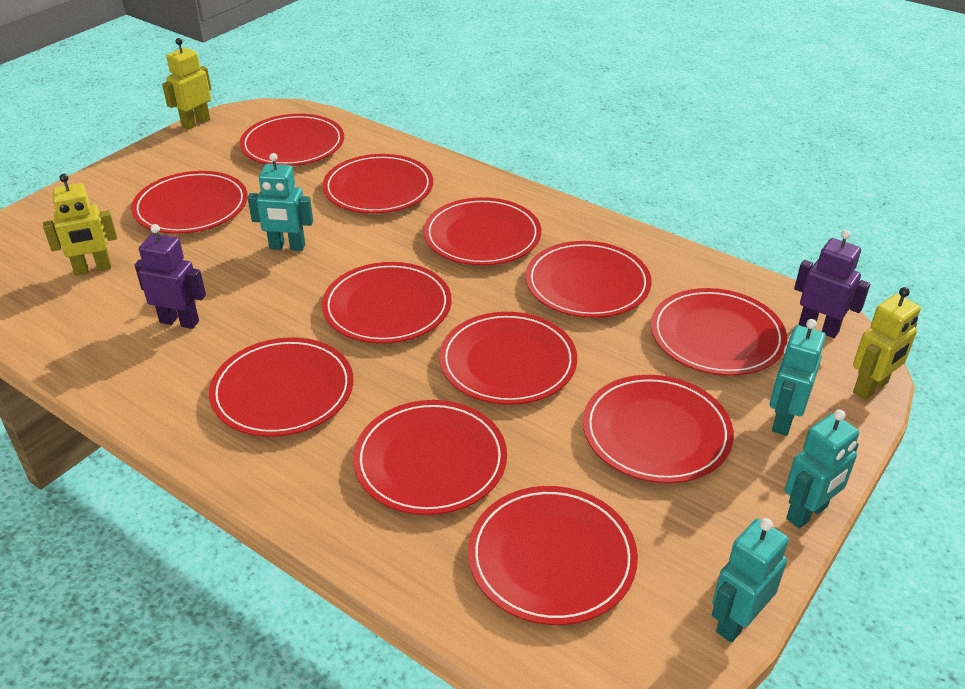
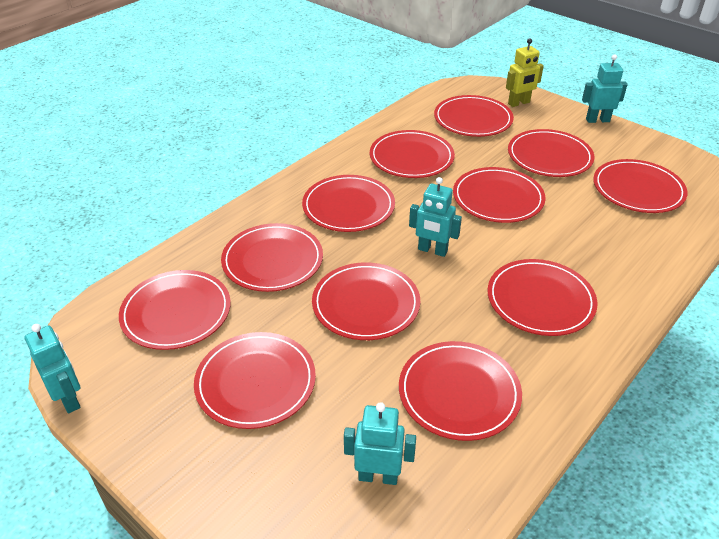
purple robot: [135,224,206,329] [794,230,870,338] = 2 -> none = 0
yellow robot: [43,174,117,275] [162,38,211,130] [853,287,921,400] = 3 -> [506,38,544,107] = 1

